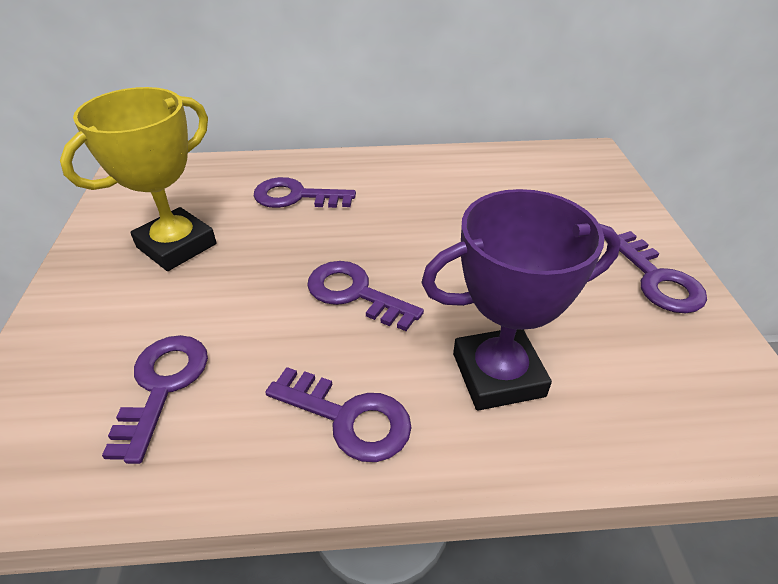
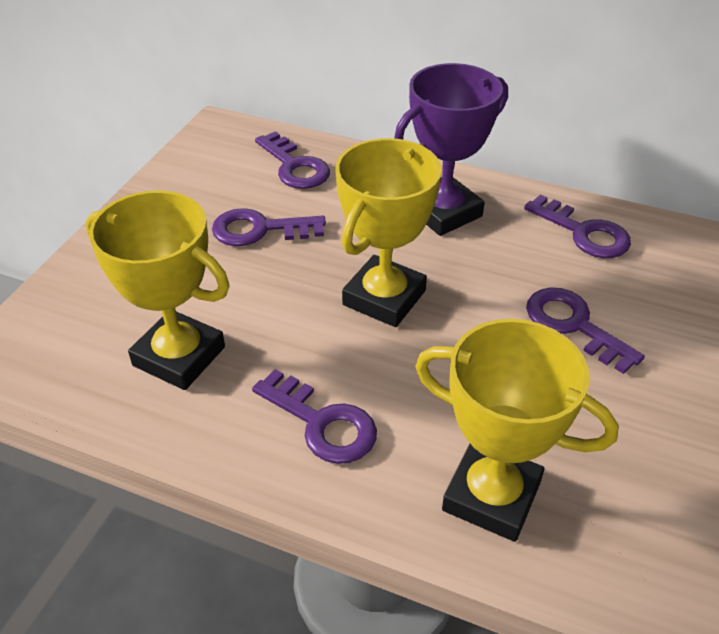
yellow trophy: [60,87,216,271] = 1 -> [86,190,229,390] [336,138,442,327] [415,319,619,542] = 3

